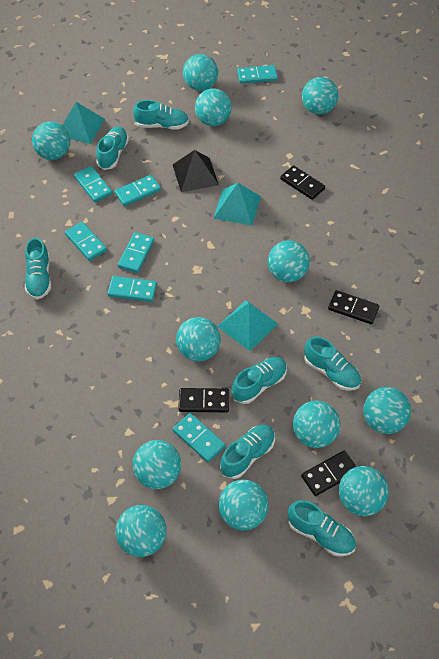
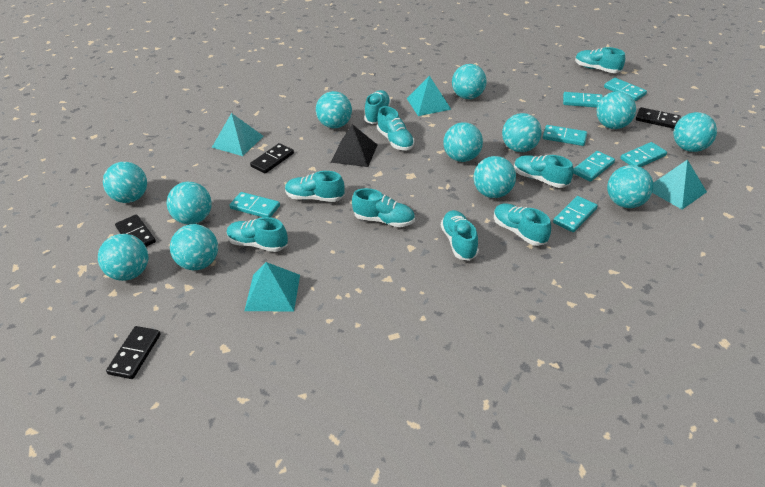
turquoise pyramid: [62,102,105,144] [213,183,261,226] [217,300,278,351] = 3 -> [212,113,264,156] [244,262,300,311] [406,76,452,116] [652,160,707,209] = 4
turquoise shoe: [25,238,51,300] [96,127,129,170] [133,100,189,130] [220,425,275,479] [232,357,287,404] [288,500,356,557] [304,336,361,391] = 7 -> [227,217,288,252] [285,171,344,202] [352,188,415,227] [364,90,391,124] [377,106,414,151] [441,210,479,261] [494,203,551,246] [514,155,574,188] [575,47,625,73] = 9

